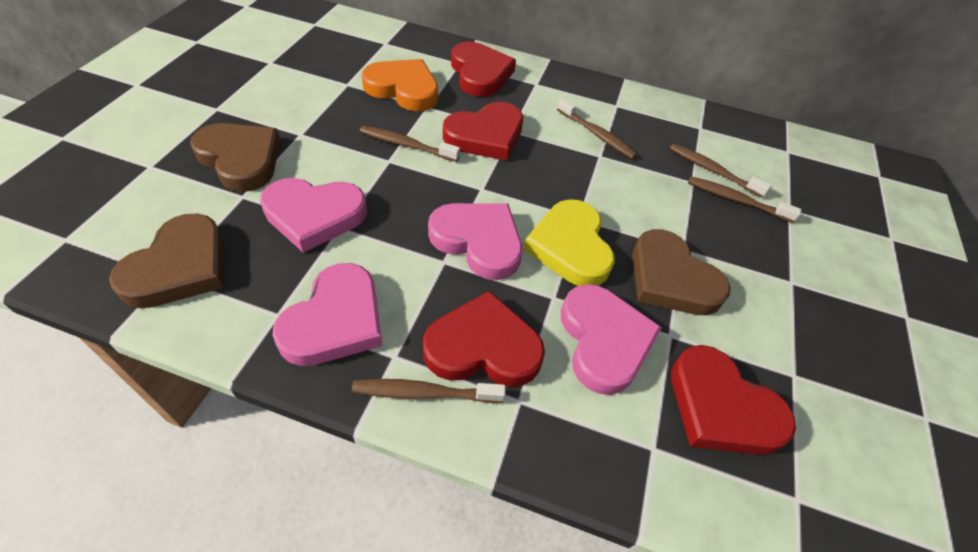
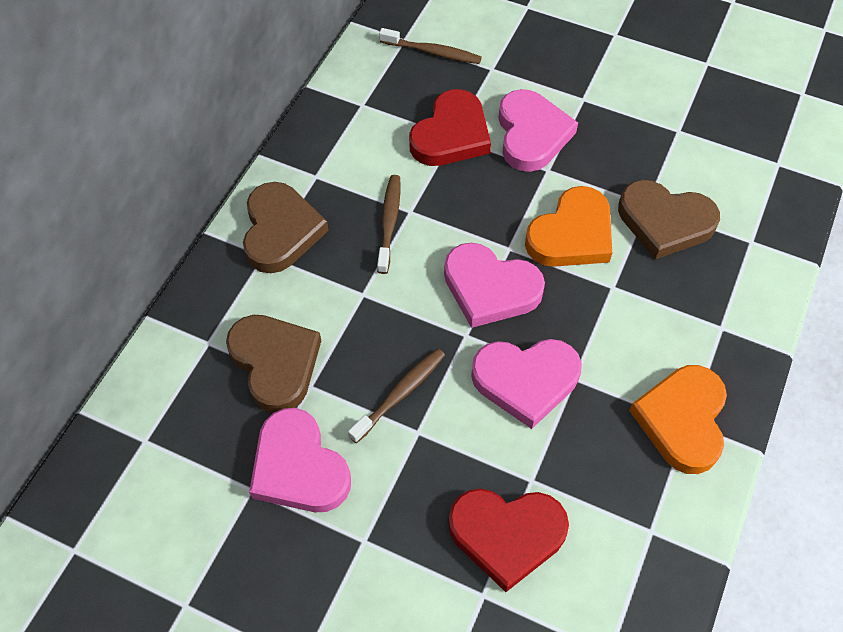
brown toothbrush: [352,379,506,403] [360,126,460,162] [557,98,637,159] [670,143,772,198] [688,176,801,223] = 5 -> [348,349,445,443] [377,175,401,274] [379,28,482,64] = 3
orange heart: [362,59,438,111] = 1 -> [525,186,612,267] [629,365,727,474] = 2
red heart: [423,291,545,387] [443,102,523,161] [451,42,516,97] [671,345,796,455] = 4 -> [409,89,491,166] [448,489,569,592] = 2
yellow heart: [524,199,615,286] = 1 -> none = 0

